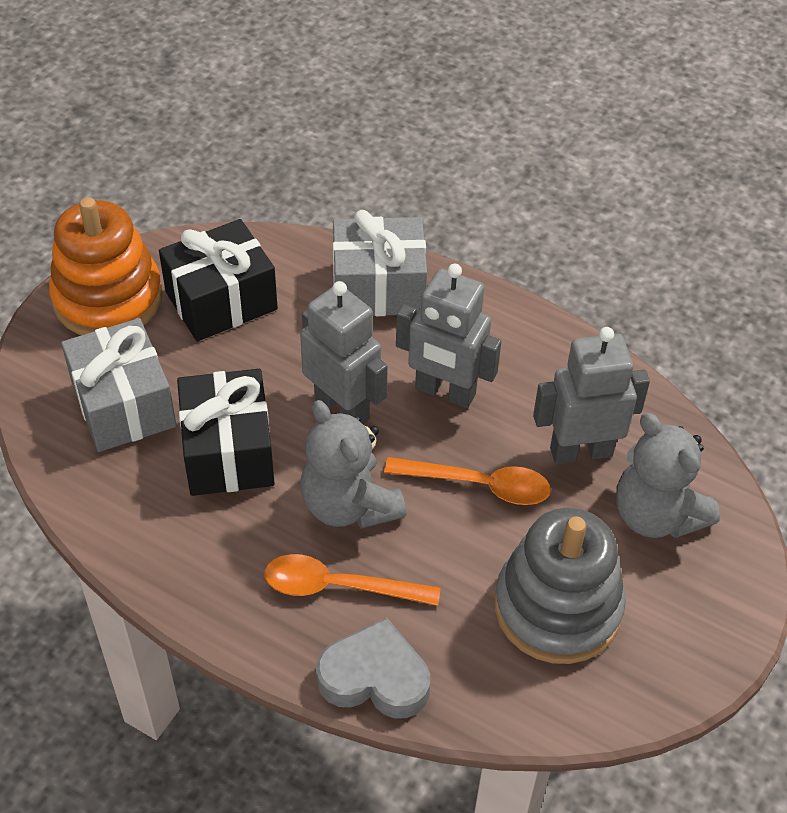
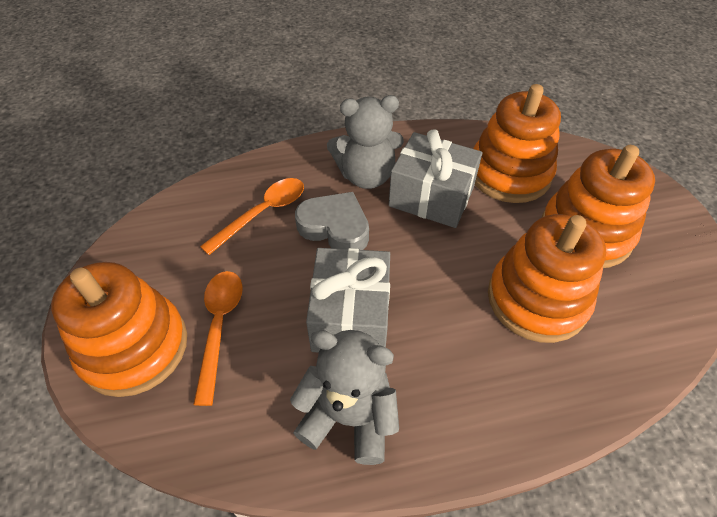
black gift: [159,219,278,341] [177,369,275,496] = 2 -> none = 0
grey robot: [300,281,388,424] [396,264,501,408] [533,327,650,464] = 3 -> none = 0
grey stacking toy: [495,508,626,664] = 1 -> none = 0
orange stacking toy: [49,197,163,335] = 1 -> [51,262,187,397] [473,84,561,203] [488,214,606,343] [542,145,655,268] = 4

